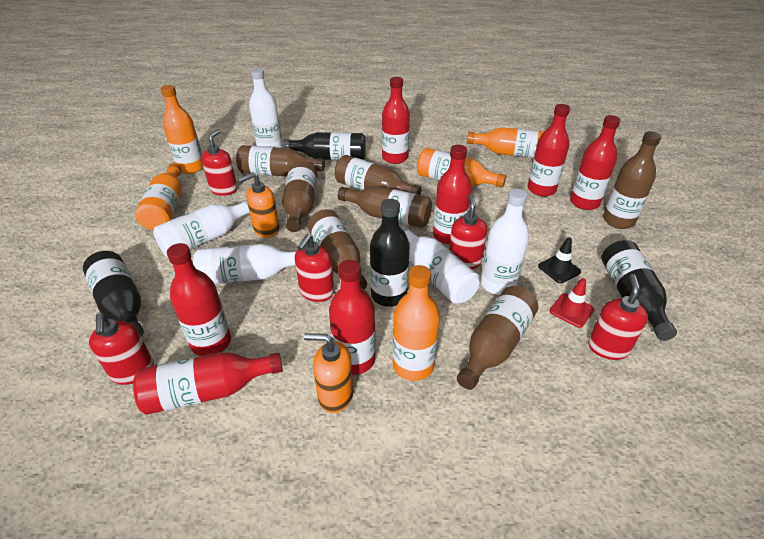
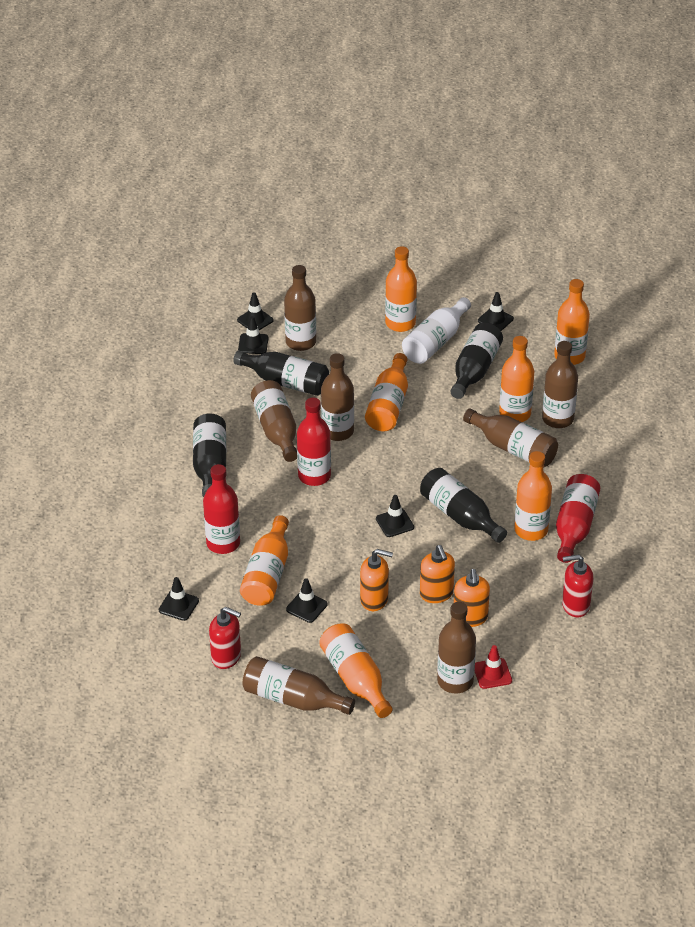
black traffic cone: [538,237,581,283] = 1 -> [159,577,199,621] [237,292,274,330] [238,316,268,354] [286,578,328,623] [376,495,414,537] [478,292,514,331] = 6
orange bottle: [135,163,182,230] [161,85,203,174] [392,265,440,381] [417,148,506,188] [467,127,544,158] = 5 -> [240,515,289,606] [319,623,392,718] [365,353,408,431] [385,246,417,332] [499,336,534,422] [514,451,552,541] [554,279,590,365] = 7
orange soap dispenser: [238,172,279,238] [304,333,353,413] = 2 -> [360,549,393,611] [420,545,455,603] [454,569,490,627] = 3
red bottle: [133,352,283,415] [167,243,231,356] [329,260,376,375] [382,77,410,164] [433,145,472,245] [528,104,570,197] [570,115,621,210] = 7 -> [203,464,240,554] [297,397,331,486] [556,474,600,563] = 3
red soap dispenser: [89,313,154,385] [201,130,237,196] [295,234,334,302] [449,194,487,269] [588,274,648,360] = 5 -> [209,607,241,669] [562,554,593,617] = 2
white bottle: [153,200,250,257] [193,244,296,284] [249,68,283,148] [400,225,480,304] [481,189,529,295] = 5 -> [402,297,471,364] = 1

